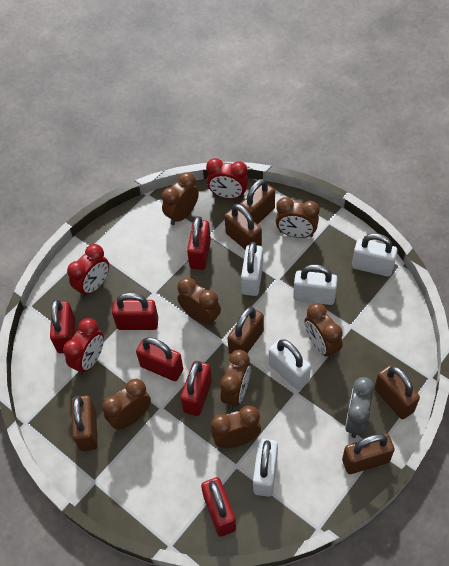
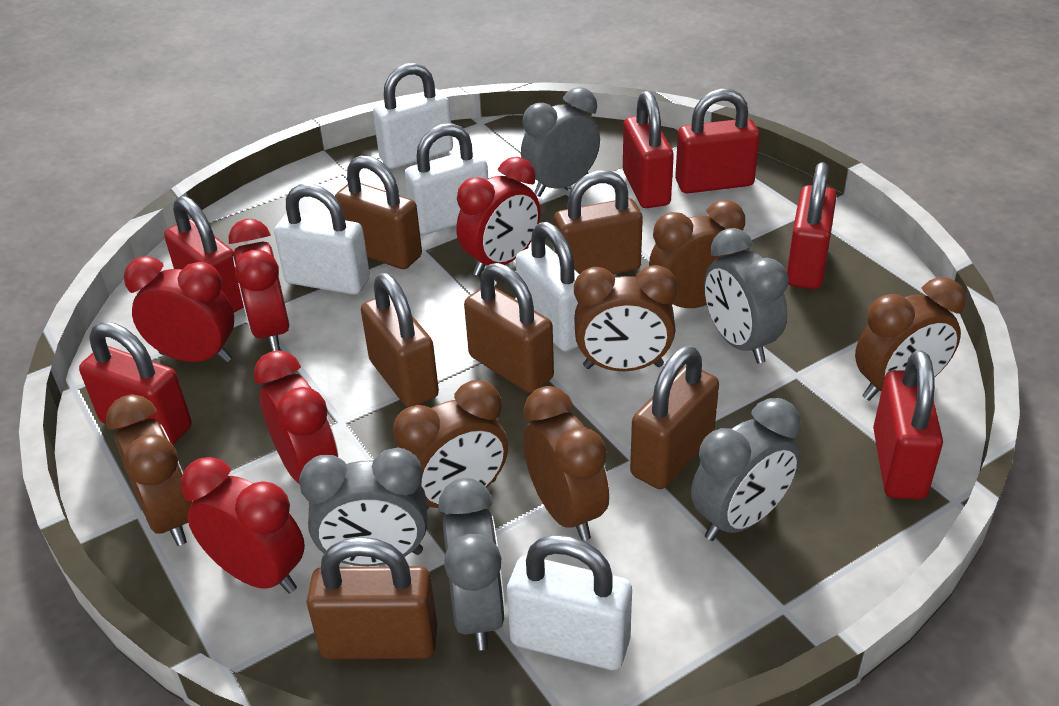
brown clock: [102,379,151,430] [162,172,199,225] [177,277,221,326] [211,406,261,448] [220,350,251,409] [276,197,319,238] [304,303,343,359] = 7 -> [106,394,193,546] [393,380,508,510] [523,386,609,541] [574,265,677,371] [649,200,745,308] [855,277,966,401] = 6
grey clock: [345,377,375,438] = 1 -> [299,448,427,566] [438,478,505,650] [521,87,600,197] [691,398,801,541] [704,228,789,364] = 5
red clock: [63,318,104,375] [67,244,109,298] [206,158,248,199] = 3 -> [124,256,234,363] [181,457,305,593] [229,219,289,351] [254,350,338,484] [456,157,540,276] = 5

